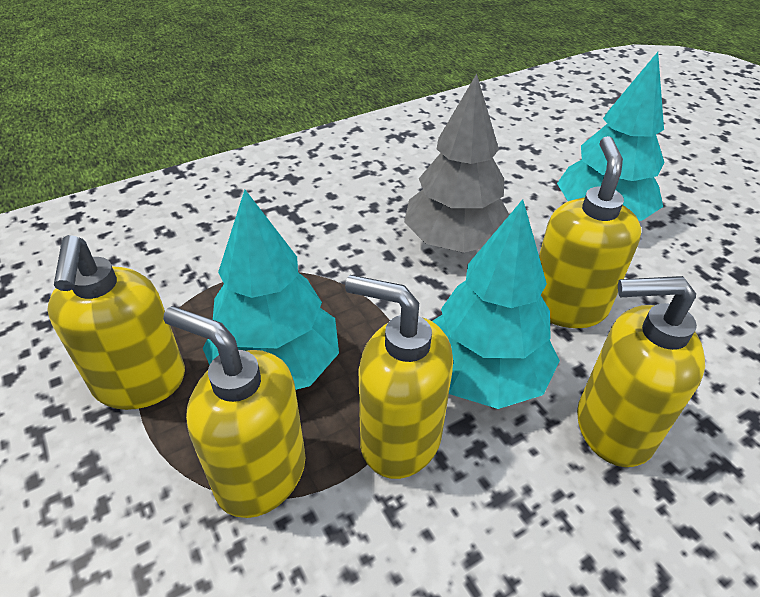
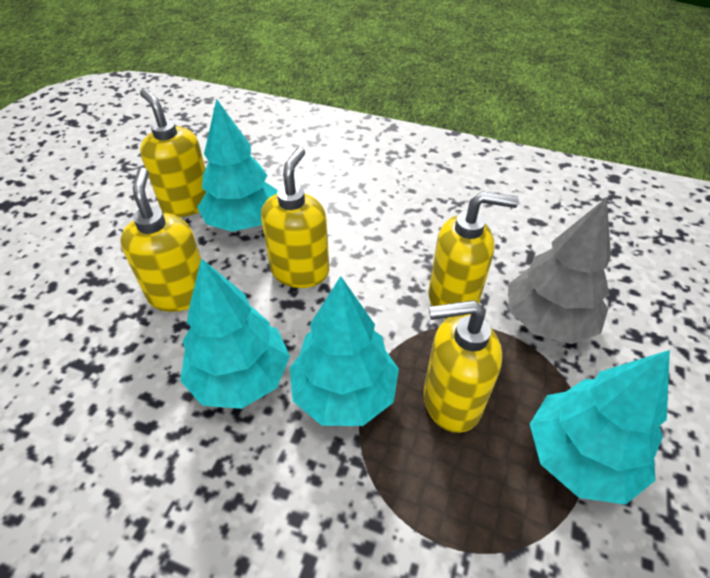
turquoise tree: [203,190,339,390] [432,199,560,409] [557,52,664,221] = 3 -> [180,258,290,409] [197,99,278,232] [290,276,399,426] [530,350,670,505] = 4

